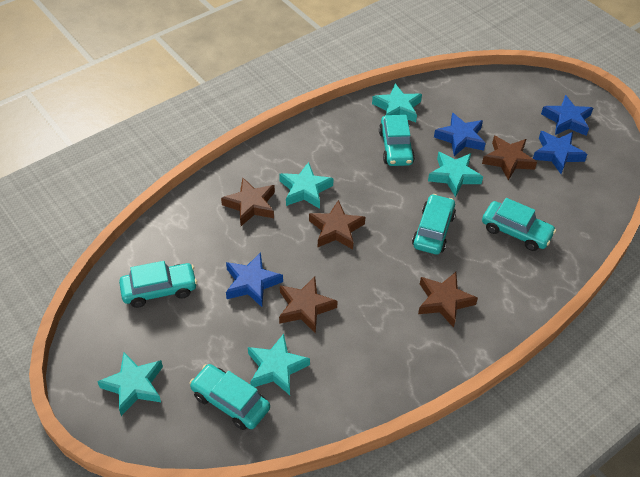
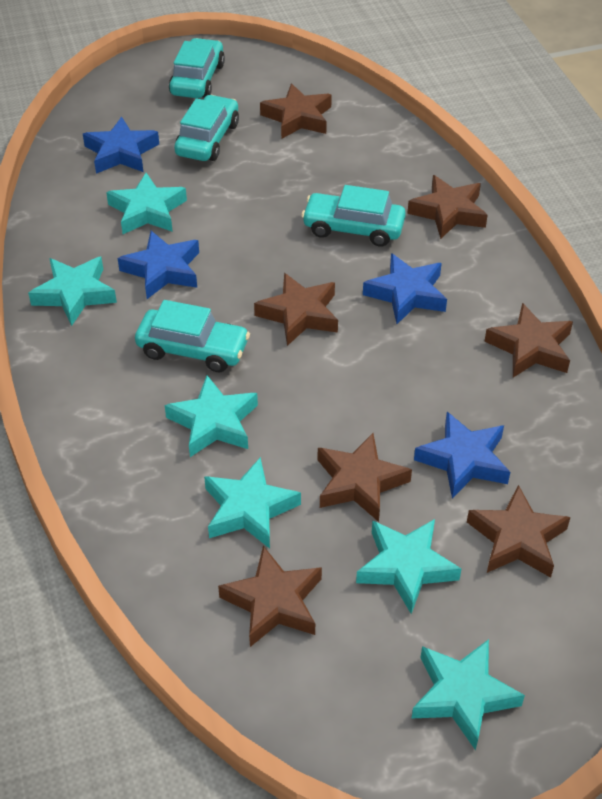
brown star: [221,178,275,226] [279,277,338,334] [309,200,366,249] [418,272,478,328] [482,136,537,180] = 5 -> [218,546,322,647] [254,273,338,346] [260,84,332,139] [318,433,412,522] [407,175,488,239] [467,485,571,578] [484,303,573,378] = 7
turquoise car: [119,261,197,308] [189,364,270,430] [379,115,415,166] [412,194,456,255] [482,198,556,251] = 5 -> [135,300,250,372] [169,38,225,98] [174,95,239,161] [301,185,406,247] = 4
turquoise star: [97,352,163,416] [248,334,310,395] [279,162,334,209] [372,84,422,122] [428,151,483,197] = 5 -> [28,257,117,326] [106,173,187,234] [165,375,258,457] [204,457,301,549] [356,519,461,614] [411,639,525,750] = 6

